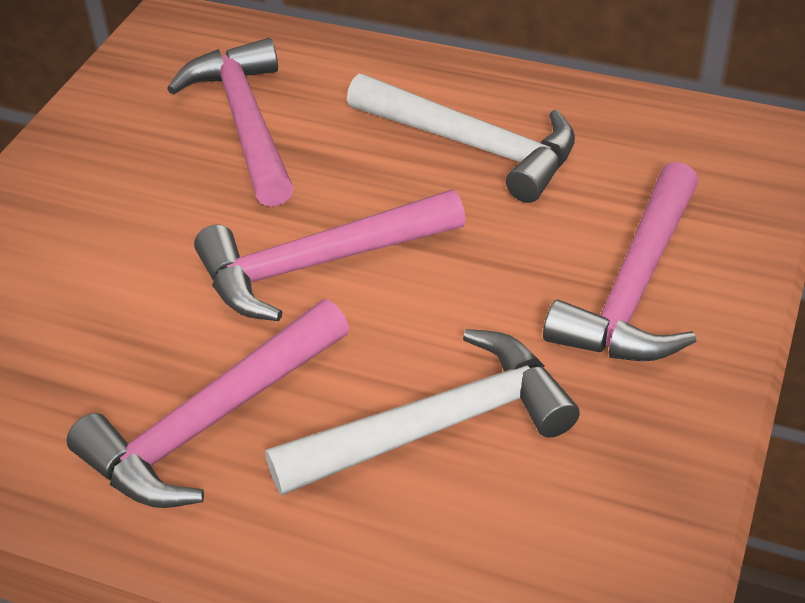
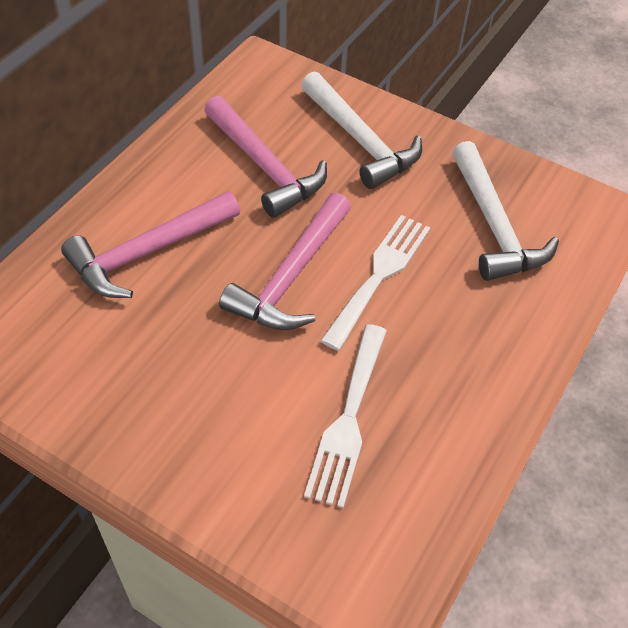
pink hammer: [67,299,349,508] [167,38,294,207] [194,190,466,321] [543,162,699,361] = 4 -> [61,191,240,298] [204,96,327,218] [219,192,351,330] = 3
white fork: none = 0 -> [304,324,387,508] [320,215,430,351] = 2

